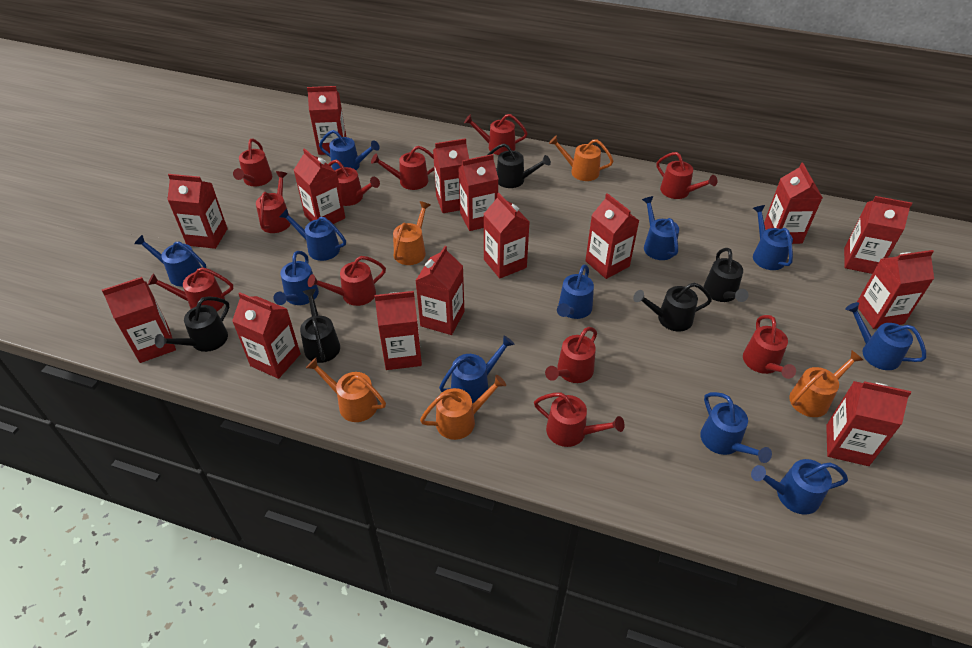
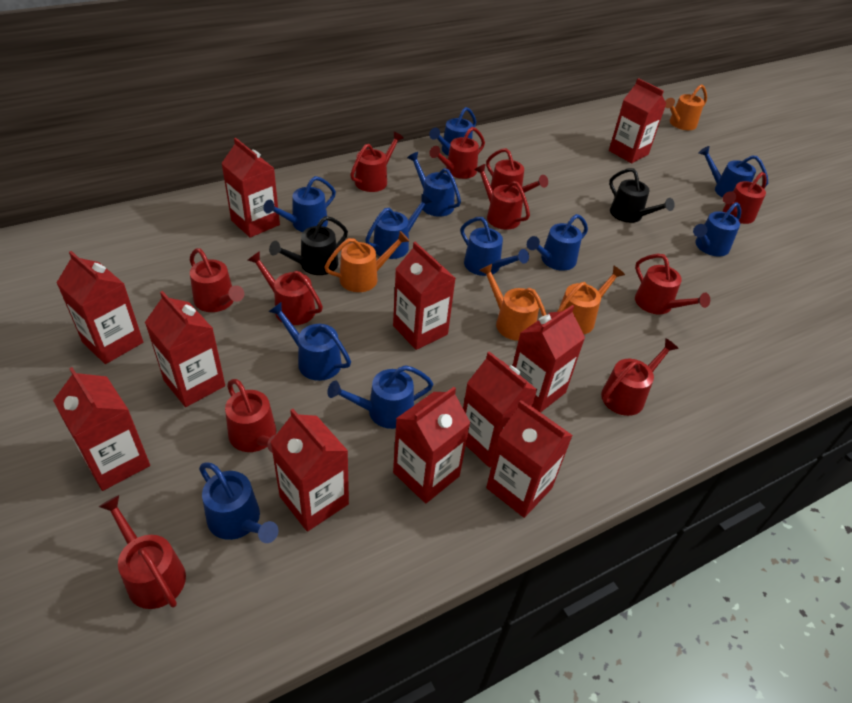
black watering can: [155,296,230,352] [300,289,340,363] [488,144,551,188] [633,283,712,331] [704,248,749,302] = 5 -> [269,216,348,275] [609,168,675,223] = 2
orange watering can: [306,358,386,422] [393,201,430,265] [420,375,506,440] [549,136,613,181] [789,350,863,417] = 5 -> [324,231,410,292] [479,264,546,341] [557,266,625,334] [665,84,707,130] = 4
red carton: [102,277,176,363] [167,174,228,249] [232,292,301,379] [294,148,345,224] [307,86,346,155] [375,291,422,370] [415,246,464,335] [433,138,469,213] [458,154,498,231] [484,193,529,279] [585,193,639,279] [764,163,823,244] [826,381,911,466] [844,196,912,274] [857,250,934,329] = 15 -> [53,367,150,491] [57,251,143,364] [145,291,225,407] [221,138,280,238] [270,409,349,532] [393,242,456,350] [393,387,471,503] [463,351,537,467] [486,400,573,518] [512,305,585,413] [609,78,666,163] = 11

